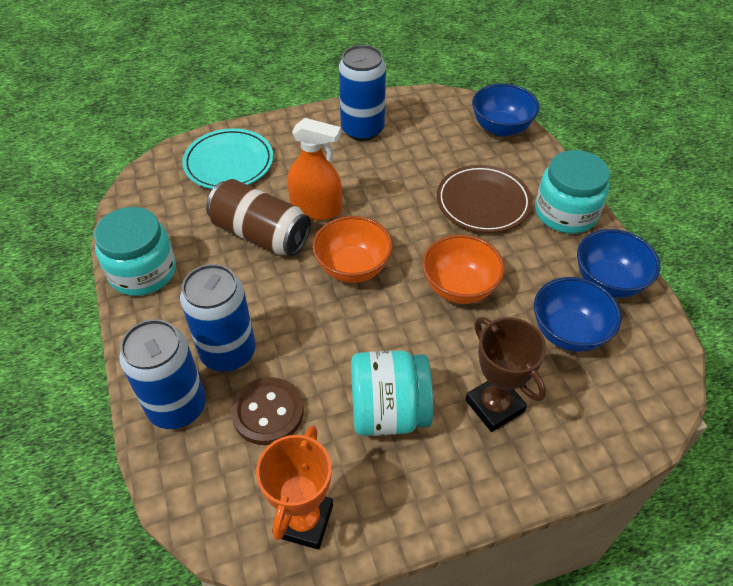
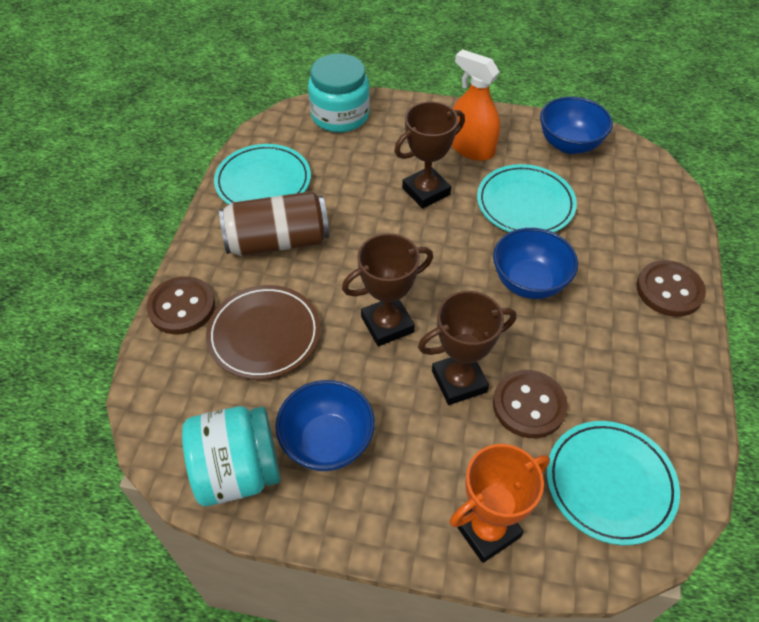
blue can: [119,319,206,429] [180,264,256,372] [339,45,386,141] = 3 -> none = 0
brown button: [231,377,304,445] = 1 -> [146,276,215,335] [493,370,568,438] [637,260,706,317] = 3
brown trophy: [465,317,547,432] = 1 -> [342,233,433,346] [394,101,465,208] [418,291,517,405] = 3
orange bowl: [313,216,393,283] [422,234,505,304] = 2 -> none = 0
turquoise jar: [94,207,176,296] [351,350,433,436] [535,150,610,233] = 3 -> [182,406,280,506] [308,54,370,133] = 2
turquoise plate: [182,128,273,189] = 1 -> [214,144,311,205] [477,164,577,233] [547,421,680,545] = 3

